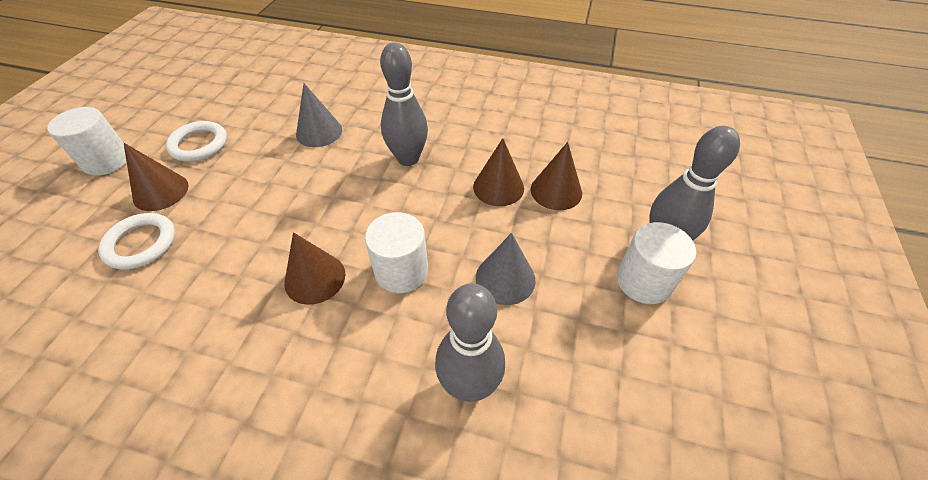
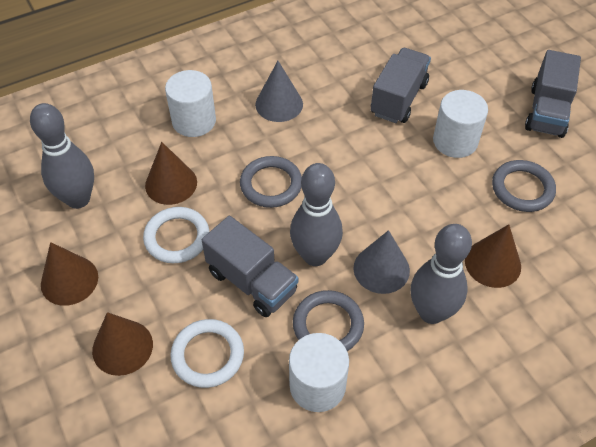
grey ring: none = 0 -> [240,156,302,208] [293,290,364,351] [492,160,556,212] = 3
grey truck: none = 0 -> [202,216,298,317] [370,48,431,123] [525,50,581,138] = 3

